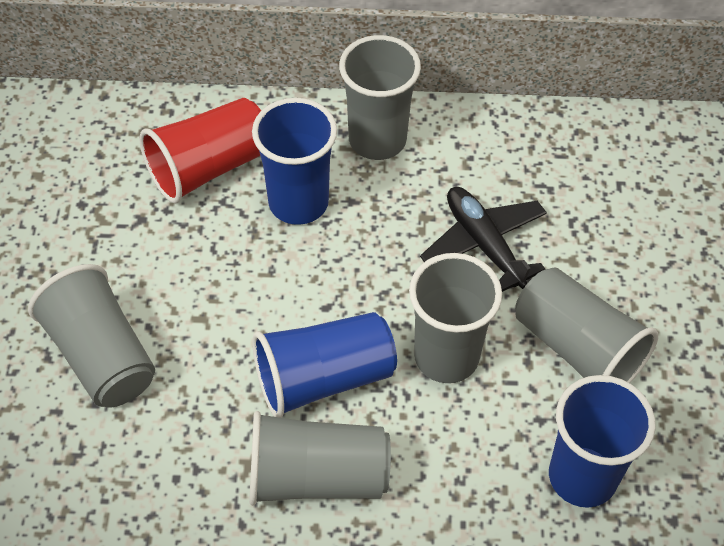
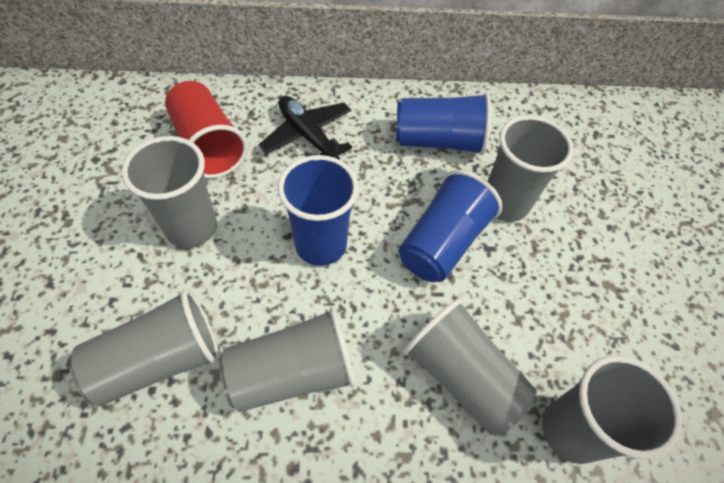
grey cup: [28,264,155,407] [249,411,391,505] [339,35,421,160] [409,253,502,383] [515,267,658,383] = 5 -> [69,289,219,406] [121,136,217,248] [219,307,356,412] [403,298,537,435] [488,115,574,222] [542,355,682,464] = 6

